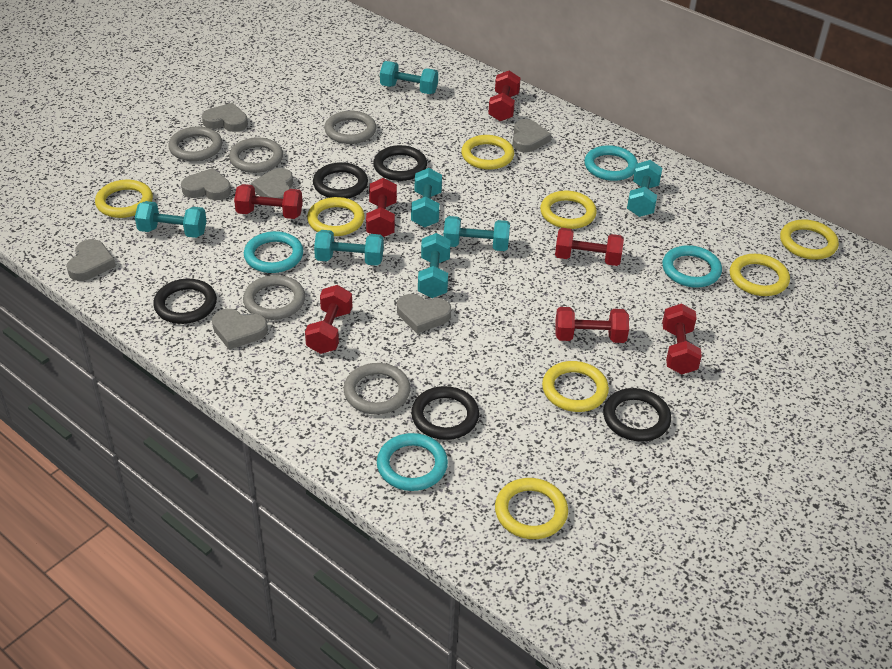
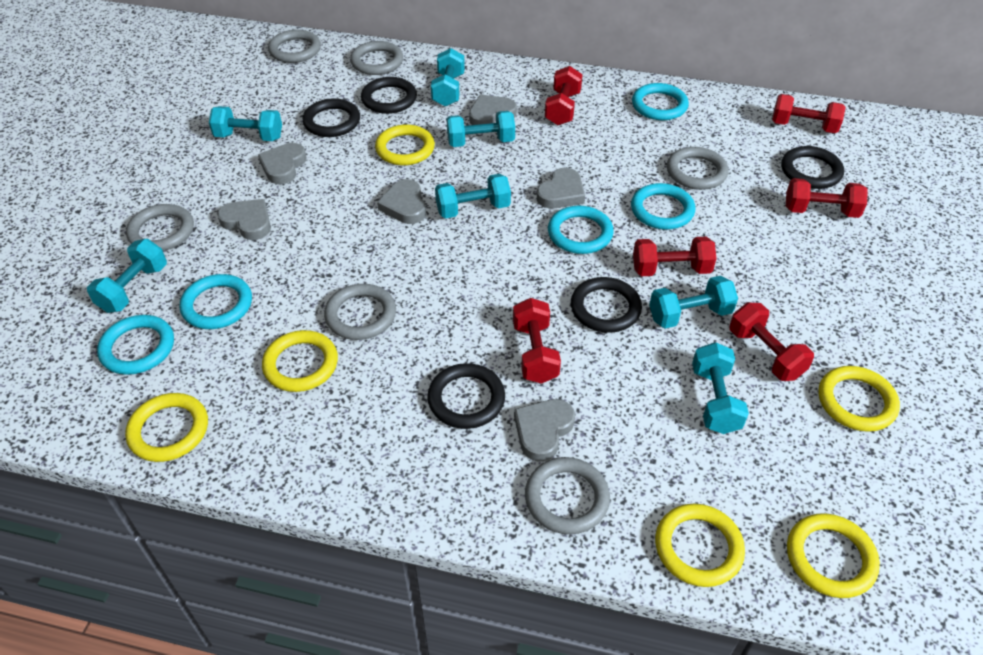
grey heart: [67,239,116,281] [181,168,231,200] [202,103,248,132] [212,309,268,349] [251,168,293,199] [397,294,451,334] [512,119,551,152] = 7 -> [217,199,271,240] [258,143,307,184] [377,179,426,224] [469,94,517,125] [514,399,575,461] [537,168,585,209] = 6
grey ring: [168,127,222,161] [229,138,283,173] [243,275,305,320] [324,111,376,144] [344,363,411,415] = 5 -> [126,204,194,251] [268,30,321,63] [324,284,396,340] [350,41,403,75] [525,457,610,534] [667,147,729,190] = 6
red dumbbell: [234,184,303,219] [305,285,352,354] [366,178,397,237] [488,71,521,121] [555,228,624,266] [555,307,629,343] [662,304,702,374] = 7 -> [513,298,561,384] [545,66,583,125] [633,236,717,276] [729,302,814,381] [772,94,846,133] [786,178,868,218] = 6
turquoise ring: [244,231,303,273] [377,433,448,491] [584,145,638,181] [662,245,722,287] = 4 -> [97,315,174,375] [180,274,252,329] [548,206,614,254] [631,183,695,230] [632,83,689,120] = 5
yellow ring: [95,180,153,218] [307,197,365,236] [461,135,514,170] [495,478,568,539] [540,191,597,229] [542,361,609,412] [730,254,790,296] [780,219,839,260] = 8 -> [125,393,208,462] [262,330,338,392] [375,124,435,165] [655,504,745,587] [787,513,880,598] [818,366,900,432] = 6

